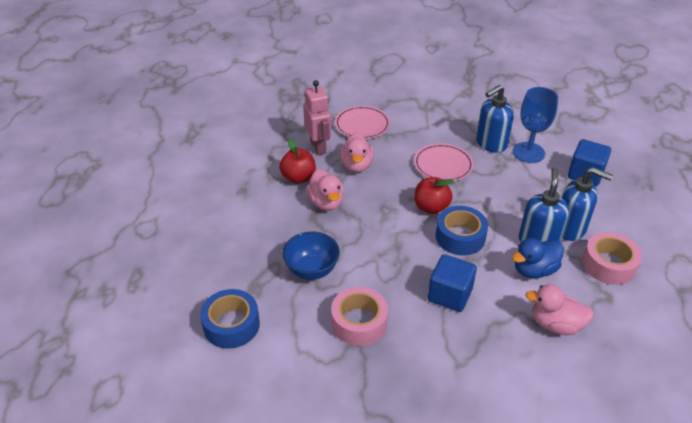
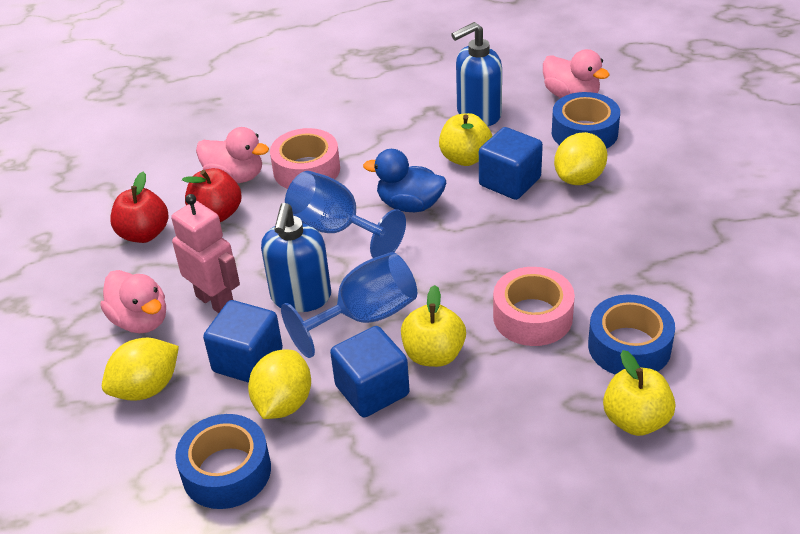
blue bowl: [282,231,340,280] = 1 -> none = 0
blue cube: [428,254,477,312] [568,139,611,186] = 2 -> [203,300,283,383] [330,326,410,418] [479,127,543,200] = 3
blue goblet: [513,87,558,163] = 1 -> [281,252,417,358] [285,171,406,258] = 2
blue soap dispenser: [476,85,514,153] [519,167,569,242] [562,167,613,241] = 3 -> [261,203,331,312] [451,22,502,126] = 2
blue tape: [200,289,260,349] [435,206,488,255] = 2 -> [175,414,271,509] [552,92,620,149] [588,295,675,375] = 3
pink plate: [335,106,390,139] [414,143,474,181] = 2 -> none = 0
yellow apple: none = 0 -> [401,285,466,367] [439,113,492,166] [603,350,675,436] = 3
yellow lemon: none = 0 -> [102,338,179,401] [248,349,311,419] [554,132,607,185] = 3

